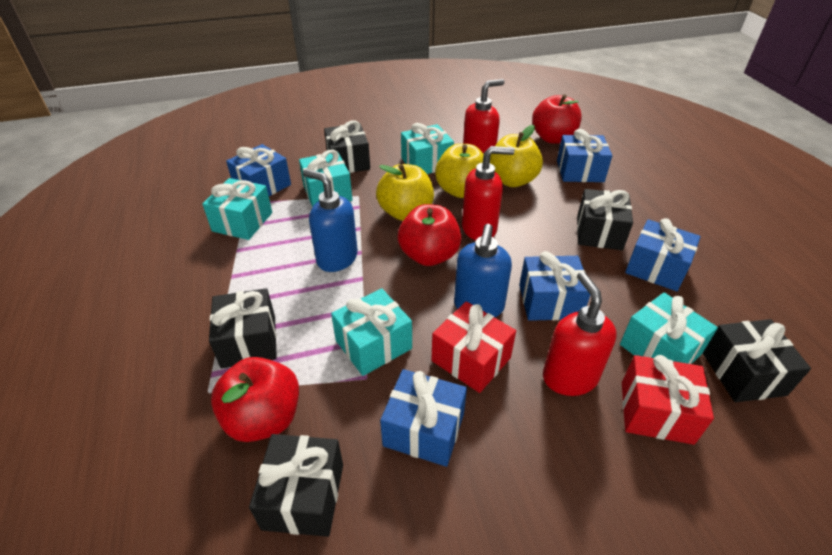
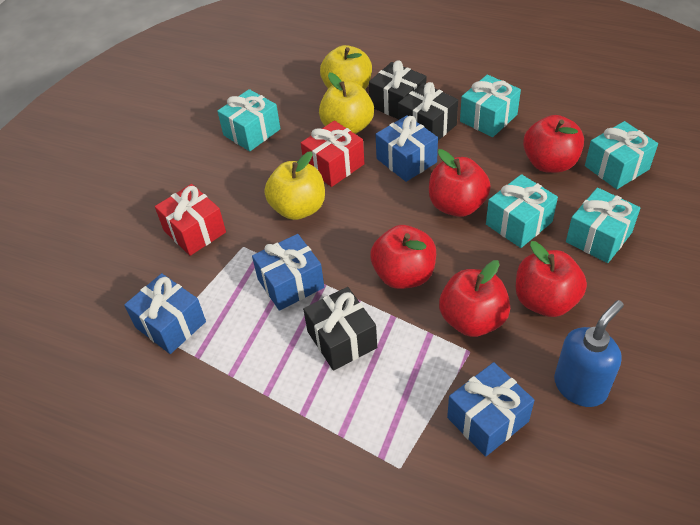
black gift: [209,288,277,369] [249,434,343,537] [324,120,370,173] [577,189,633,250] [703,319,811,402] = 5 -> [303,287,377,371] [369,60,426,119] [398,82,458,140] = 3
blue gift: [226,144,291,196] [380,369,467,467] [519,251,590,321] [557,129,612,182] [625,218,701,291] = 5 -> [124,273,206,354] [252,234,324,311] [375,115,438,182] [447,362,535,457] = 4
blue soap dispenser: [303,169,358,272] [454,224,512,318] = 2 -> [554,300,624,407] = 1
red apple: [211,357,299,442] [398,204,461,266] [532,94,582,144] = 3 -> [370,225,436,289] [429,149,491,217] [439,260,510,337] [516,241,587,317] [523,115,584,173] = 5
red soap dispenser: [462,146,515,240] [463,79,504,154] [543,272,617,396] = 3 -> none = 0

